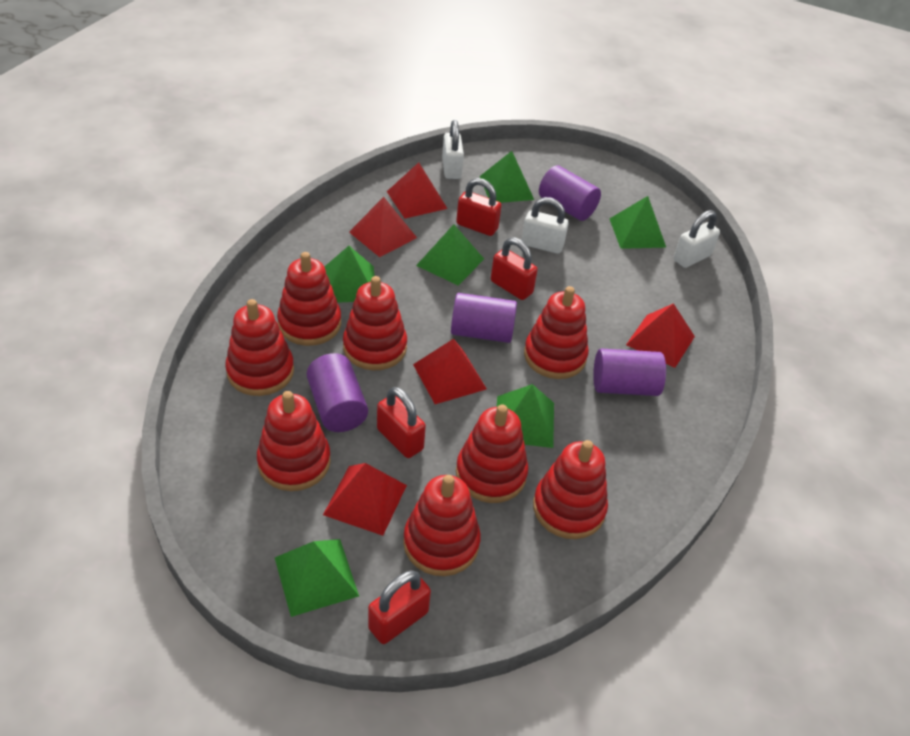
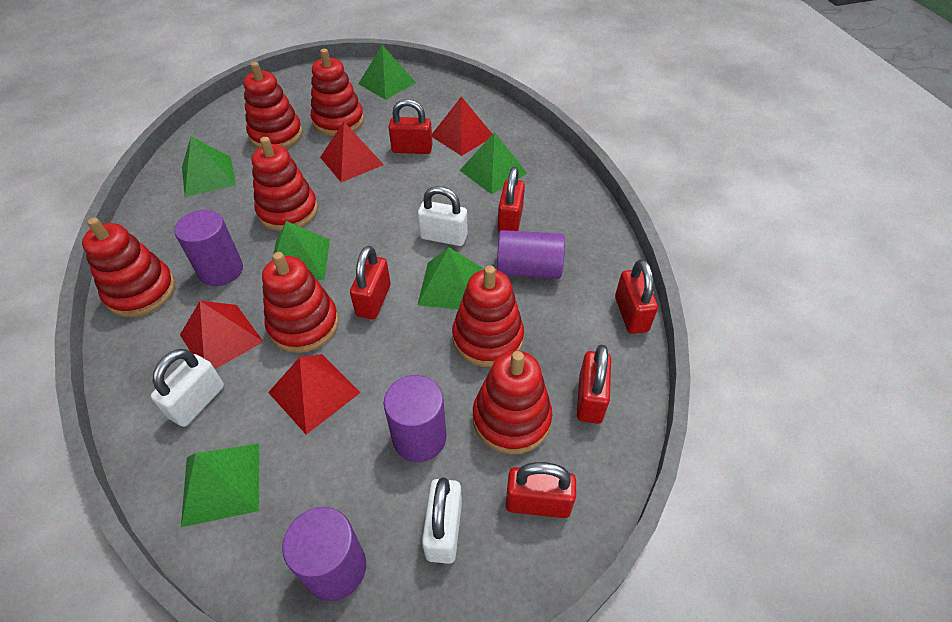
red padlock: [368,570,431,644] [377,387,426,458] [456,178,502,236] [491,237,538,300] = 4 -> [350,246,391,319] [388,99,433,154] [498,167,525,232] [506,462,576,518] [577,345,611,424] [615,259,658,334] = 6
red pyramid: [323,463,407,536] [349,197,417,257] [387,162,448,219] [413,339,487,404] [626,303,695,368] = 5 -> [180,301,263,369] [268,354,361,435] [320,122,384,182] [432,96,492,156] = 4
red stacking toy: [225,299,294,396] [257,391,331,491] [277,252,341,346] [343,276,407,370] [403,475,481,576] [456,404,528,503] [524,286,589,379] [533,440,608,539] = 8 -> [82,218,175,317] [243,62,303,148] [252,137,318,232] [262,252,339,353] [311,49,364,136] [452,266,524,367] [473,351,552,454] = 7

